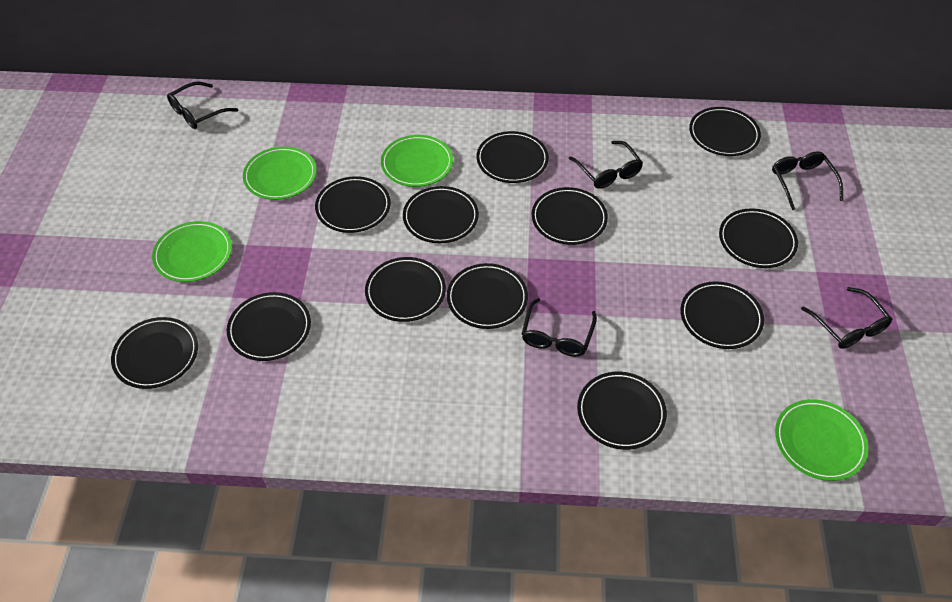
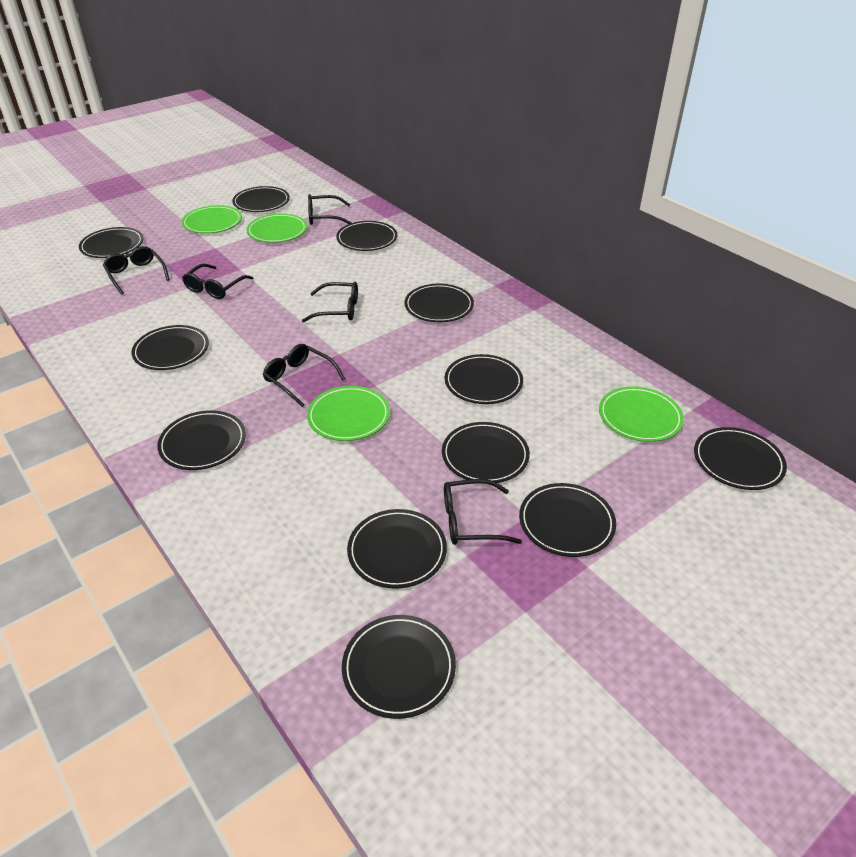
black glasses: [167,82,238,129] [522,298,597,357] [569,141,643,189] [772,151,843,210] [801,287,892,349] = 5 -> [103,246,170,295] [182,264,253,299] [263,344,345,407] [302,282,358,323] [308,194,352,225] [444,479,522,545] = 6

